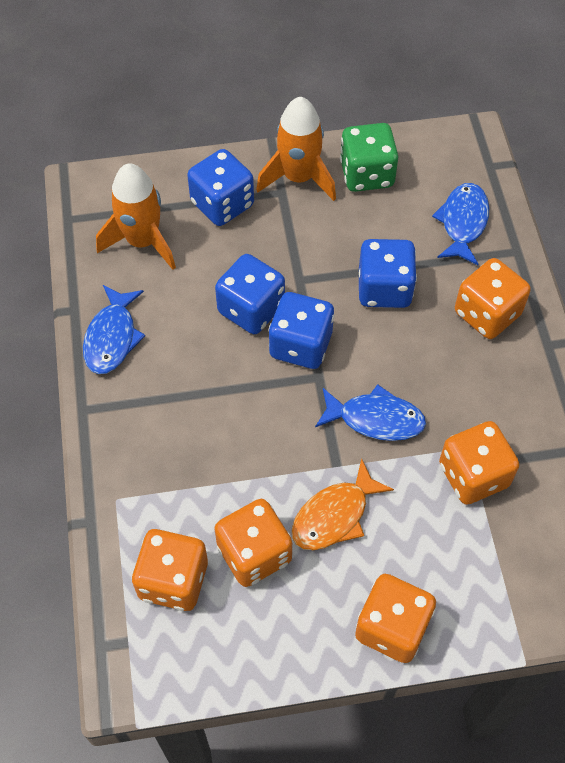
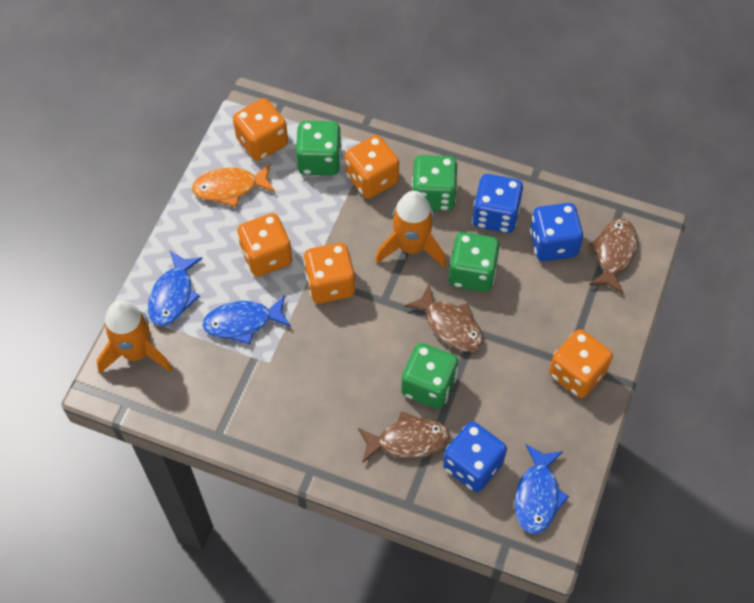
blue dice: [187,149,254,226] [215,254,285,334] [268,292,334,369] [359,239,417,308] = 4 -> [443,421,507,492] [473,174,524,233] [530,203,583,261] = 3
brown fish: none = 0 -> [358,411,450,463] [405,285,483,352] [588,219,638,294] = 3
green dice: [340,123,398,192] = 1 -> [296,121,342,175] [401,343,459,409] [412,155,458,211] [449,232,500,292] = 4

